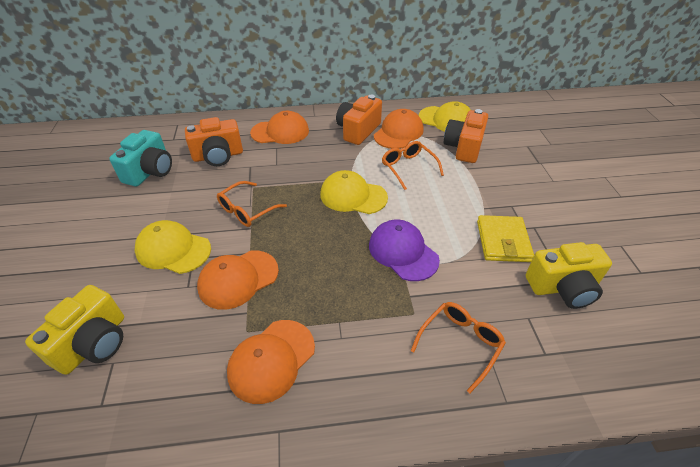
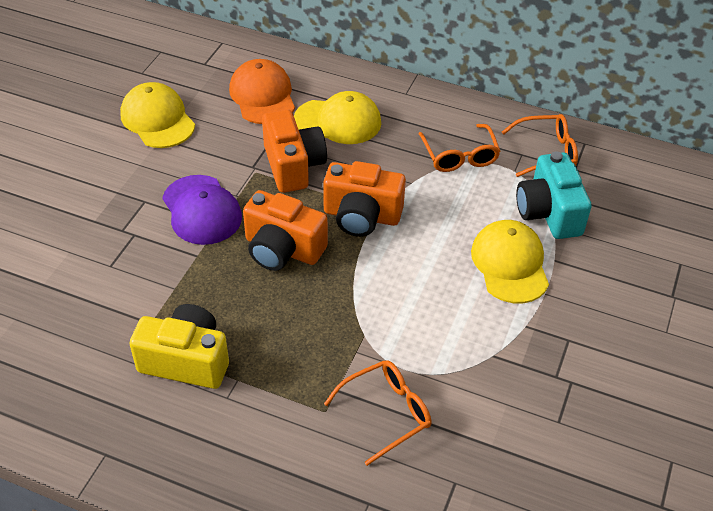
orange cap: [197,250,279,310] [227,320,315,404] [250,111,309,144] [374,109,424,149] = 4 -> [229,59,295,124] = 1
yellow camera: [25,285,124,375] [526,242,612,309] = 2 -> [129,304,229,389] = 1
yellow wallet: [477,215,534,262] = 1 -> none = 0

